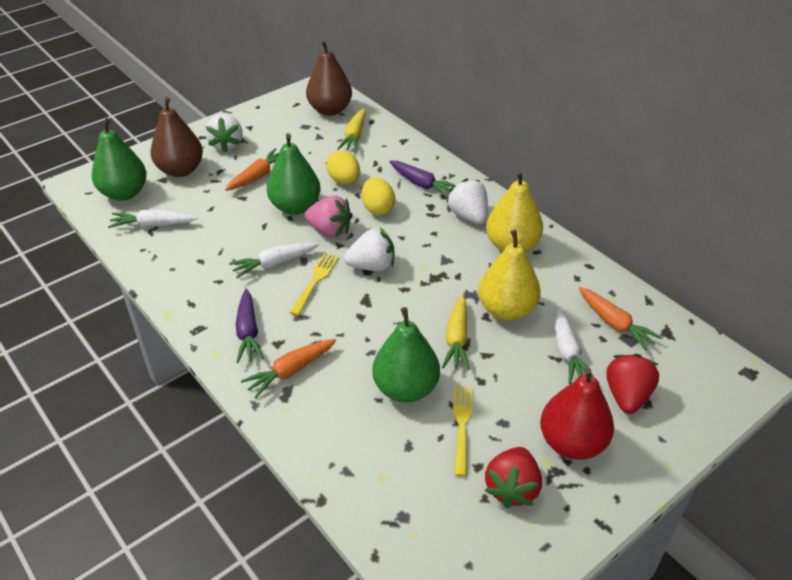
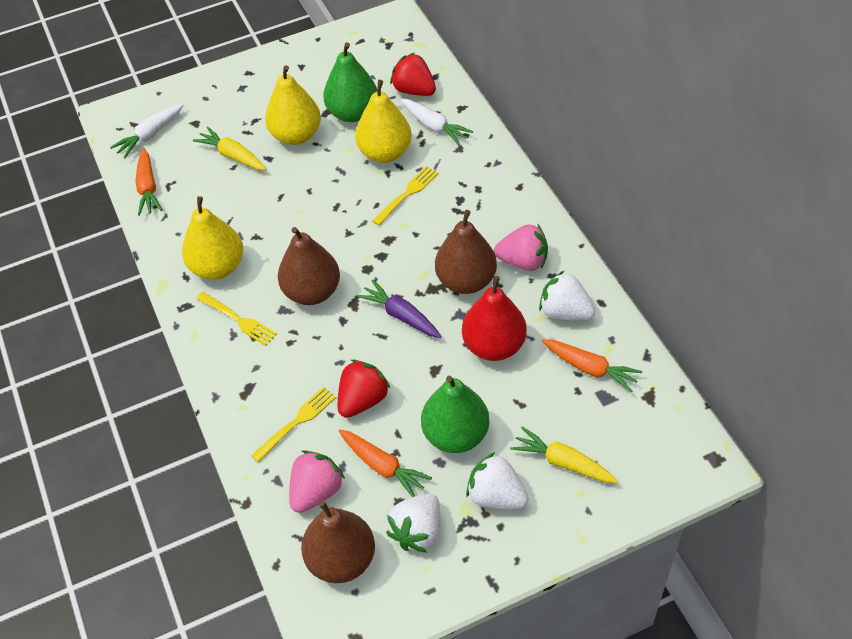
brown pear: [151,97,203,177] [306,40,352,116] = 2 -> [278,227,340,305] [301,501,375,583] [435,210,497,294] = 3
green pear: [91,118,147,201] [267,133,321,215] [372,307,440,403] = 3 -> [323,42,377,122] [421,376,490,453] = 2
pink strawberry: [305,196,353,237] = 1 -> [289,450,345,513] [494,224,548,271] = 2
purple carrot: [236,289,264,363] [389,161,456,198] = 2 -> [356,279,442,338] = 1
white carrot: [108,209,198,228] [229,242,320,278] [555,306,594,384] = 3 -> [110,104,184,158] [400,98,473,145] = 2
yellow egg: [326,151,360,184] [362,177,395,215] = 2 -> none = 0
yellow fork: [290,253,339,316] [453,386,472,477] = 2 -> [196,292,277,346] [251,387,336,463] [372,166,439,226] = 3
yellow pear: [478,230,541,321] [486,170,543,252] = 2 -> [182,196,243,280] [265,65,321,145] [355,80,412,163] = 3

